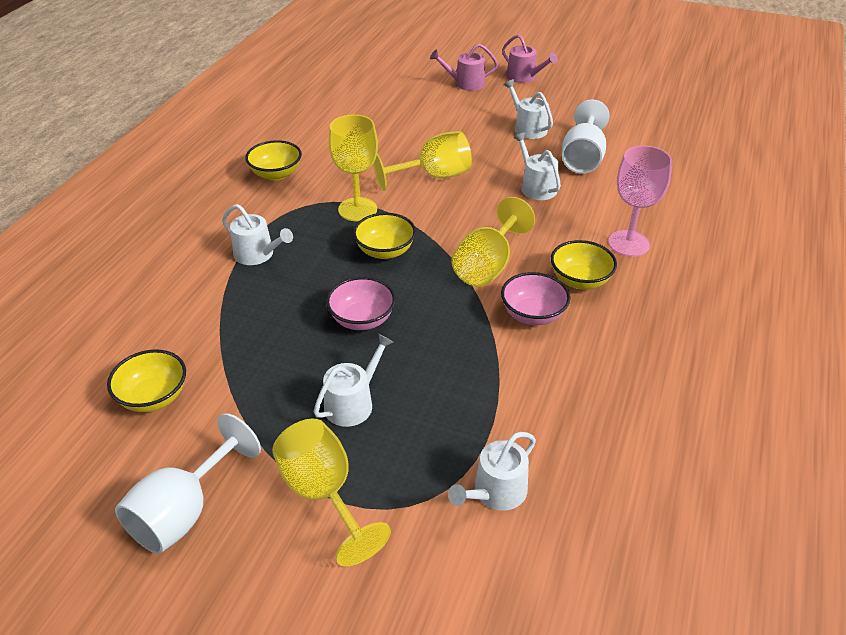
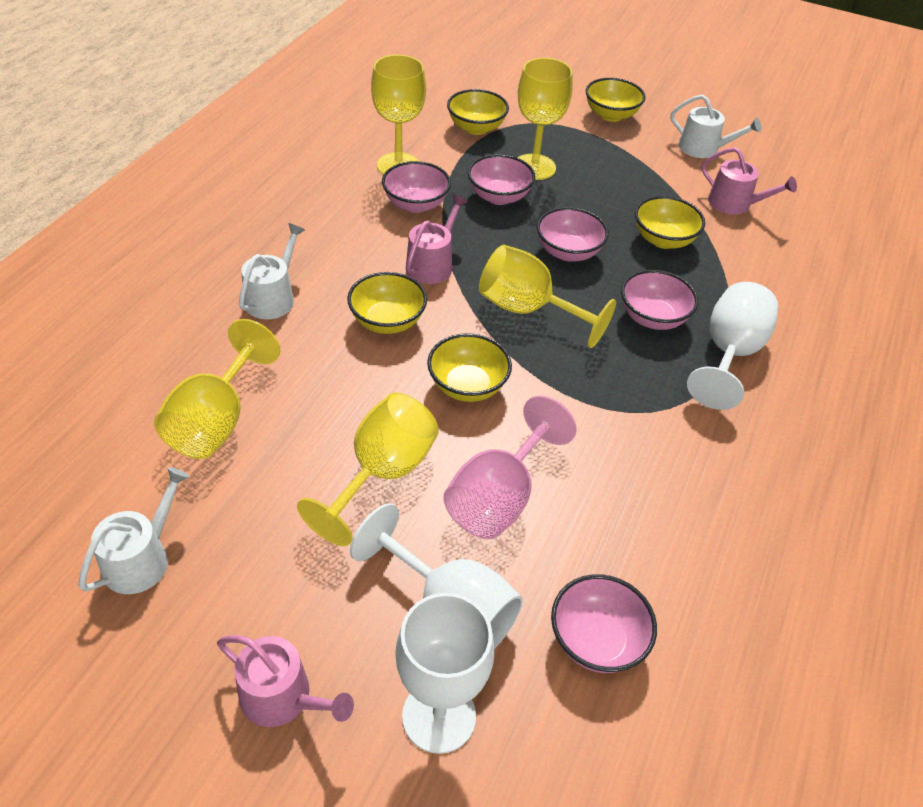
pink bowl: [326,277,396,330] [501,272,570,325] = 2 -> [382,161,451,213] [468,154,535,205] [537,207,609,261] [551,574,657,673] [621,270,698,330] = 5
pink watering can: [430,44,498,91] [502,34,558,83] = 2 -> [217,635,354,727] [406,194,468,284] [701,147,797,215] = 3
white goblet: [115,413,261,554] [562,99,610,174] = 2 -> [350,503,523,649] [395,593,494,754] [687,282,779,410] = 3
white watering can: [222,204,293,265] [313,334,394,427] [448,432,536,510] [504,79,553,139] [513,132,561,200] = 5 -> [78,467,190,594] [239,223,305,319] [671,94,761,158] = 3
yellow bowl: [107,350,186,412] [245,140,302,181] [353,213,416,259] [551,240,617,290] = 4 -> [347,272,427,334] [427,333,512,402] [447,89,509,135] [586,78,646,122] [635,196,705,249] = 5
yellow goblet: [272,419,391,567] [329,114,378,221] [373,131,472,191] [451,197,535,287] = 4 -> [154,319,280,459] [297,393,439,546] [371,55,426,175] [479,244,616,348] [518,58,573,180] = 5

